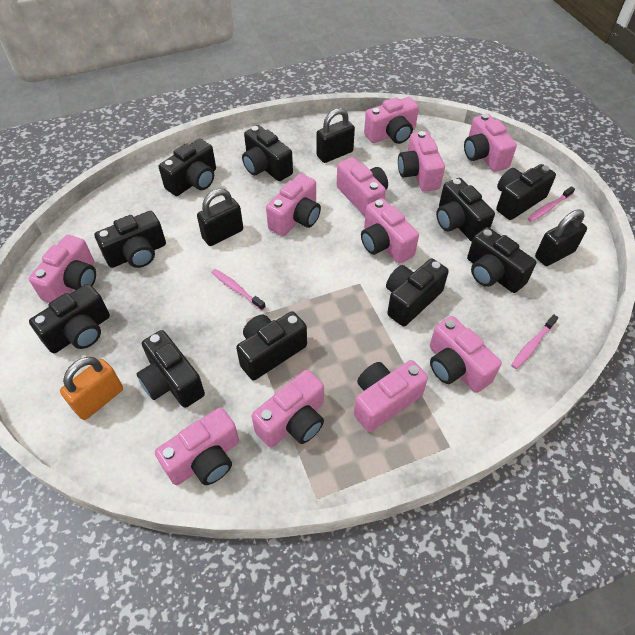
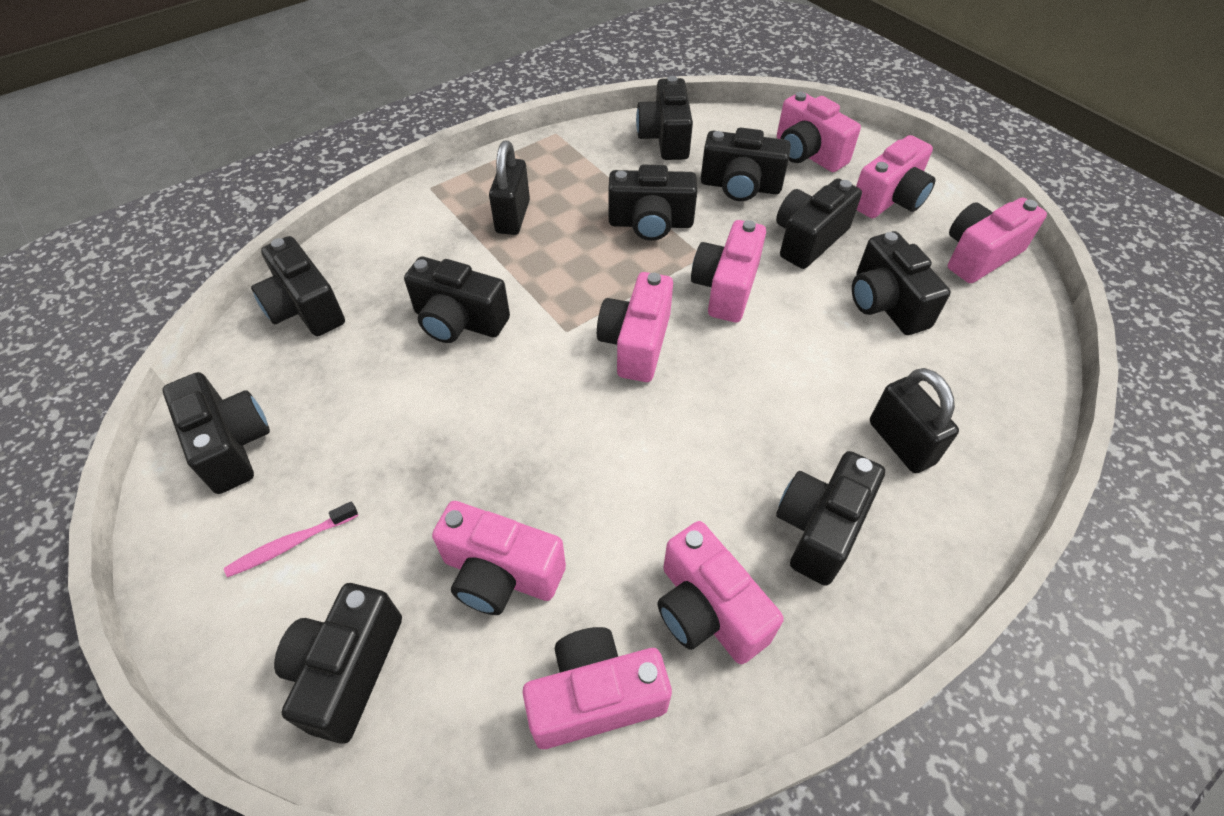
black padlock: [197,189,243,246] [316,108,355,163] [535,209,587,266] = 3 -> [489,141,530,235] [870,368,959,473] = 2
orange padlock: [60,357,123,420] = 1 -> none = 0
pink camera: [29,235,96,303] [155,408,239,485] [252,370,324,448] [266,174,321,236] [337,157,388,216] [354,360,428,432] [361,198,419,264] [364,97,419,144] [398,131,445,192] [430,316,502,393] [464,114,517,172] = 11 -> [432,501,566,615] [523,627,672,749] [597,272,673,382] [657,521,784,664] [691,220,766,322] [777,92,861,172] [856,135,936,218] [948,198,1047,283] = 8
pink toothbrush: [212,269,266,311] [511,314,558,369] [528,186,575,222] = 3 -> [224,502,358,577] = 1

